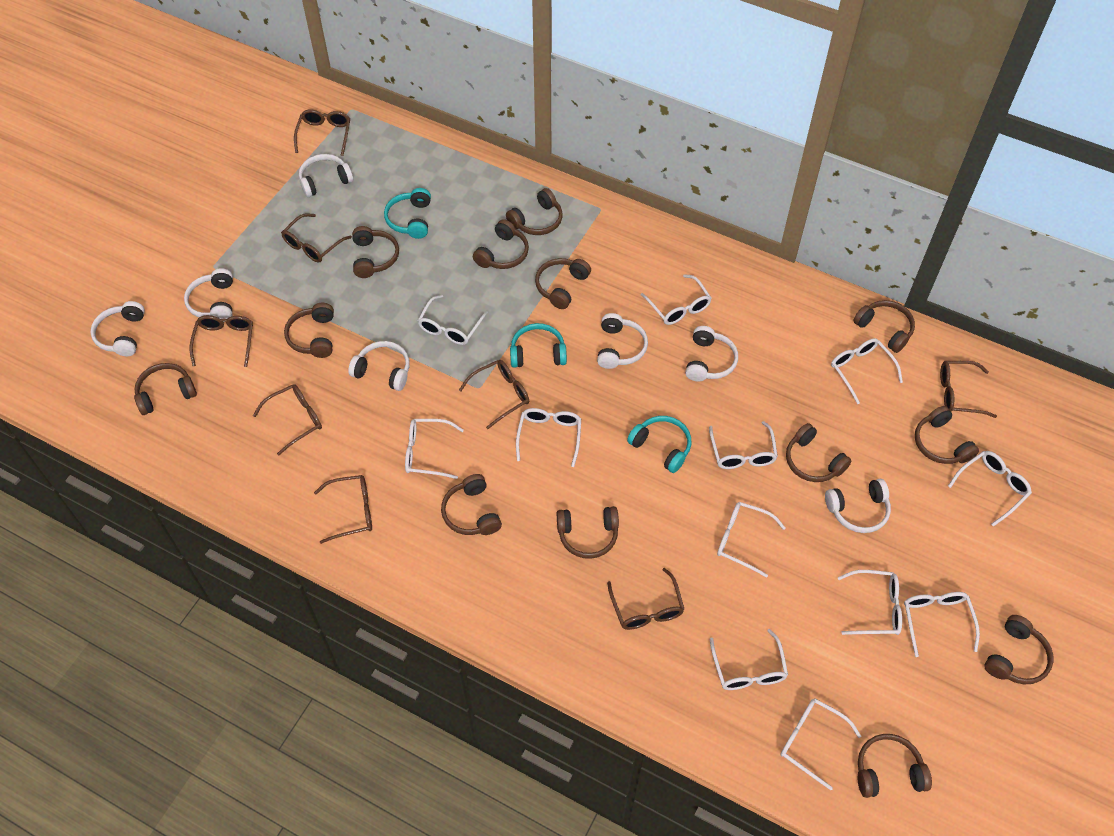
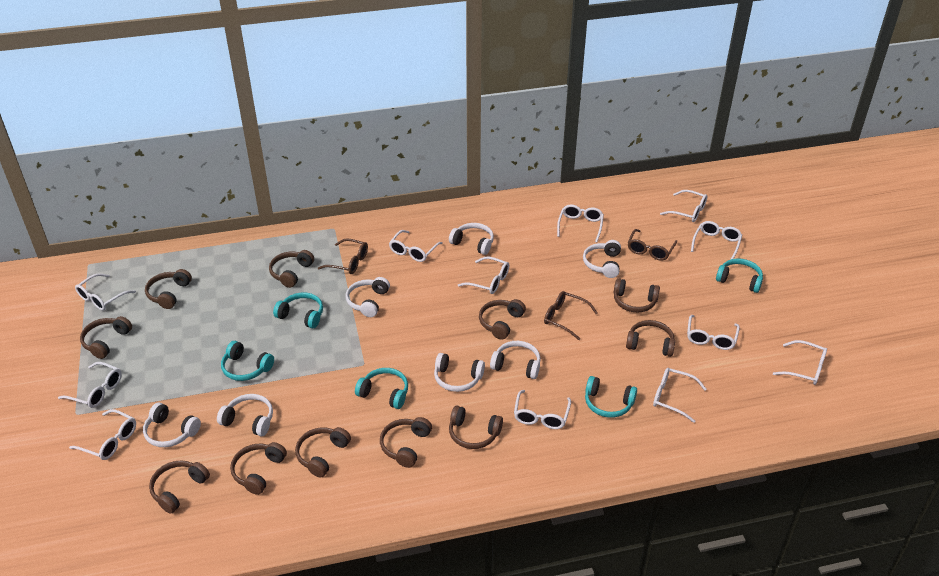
brown glasses: [190,315,253,367] [253,384,322,455] [281,213,352,263] [294,109,350,156] [314,475,372,544] [459,360,529,429] [607,568,684,630] [940,361,997,418] = 8 -> [318,238,368,274] [544,291,598,340] [628,229,677,261] = 3
brown headphones: [134,363,197,415] [284,303,334,358] [352,226,399,278] [441,474,502,535] [473,219,529,269] [506,188,563,235] [535,258,591,309] [557,506,619,559] [786,423,851,482] [853,300,915,353] [858,734,932,798] [915,406,979,464] [984,615,1053,684] = 13 -> [80,316,132,359] [145,269,192,309] [149,460,210,514] [230,442,287,495] [269,250,314,288] [295,427,351,477] [380,417,432,468] [449,406,503,449] [479,299,526,340] [614,278,660,313] [626,320,675,357] = 11
turquoise headphones: [384,188,431,239] [510,323,567,368] [627,416,692,473] = 3 -> [221,341,274,381] [273,293,323,329] [355,368,408,409] [585,376,637,418] [716,258,763,293] = 5

